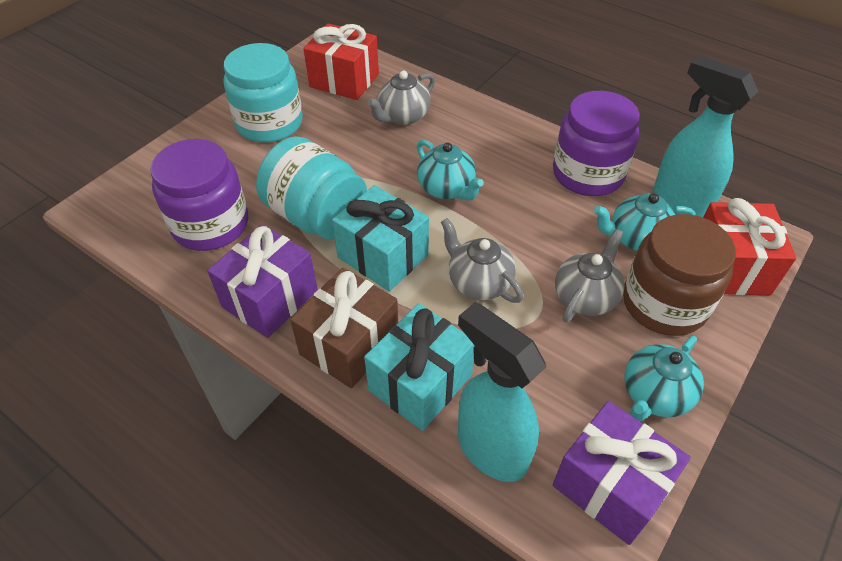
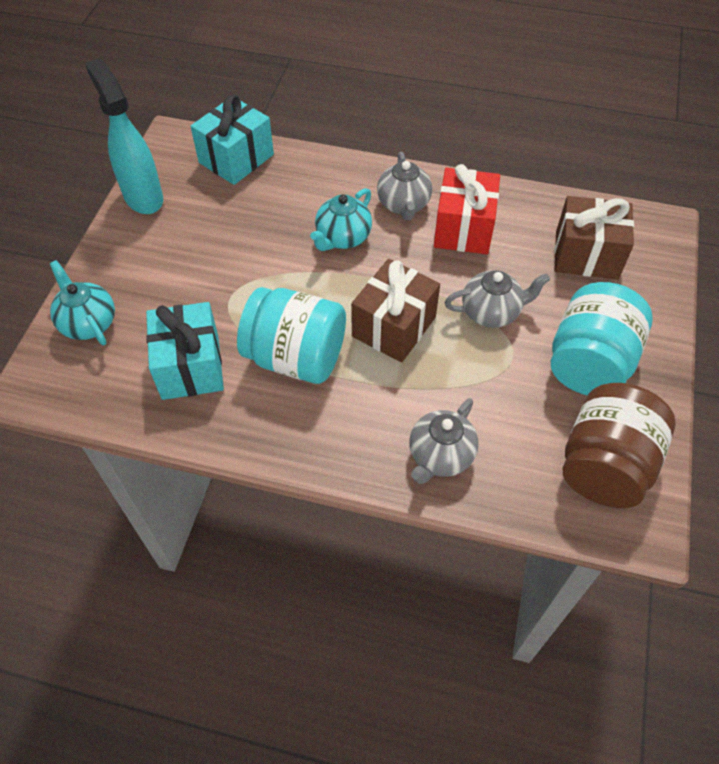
brown gift: [290,268,398,388] = 1 -> [351,259,440,363] [554,196,634,280] = 2
purple gift: [207,224,318,338] [552,401,691,545] = 2 -> none = 0
purple jar: [150,139,248,251] [553,91,640,196] = 2 -> none = 0
red gift: [303,23,379,100] [703,198,796,295] = 2 -> [434,164,500,254] = 1
turquoise spray bottle: [458,302,546,482] [653,56,758,217] = 2 -> [85,58,163,214] = 1
turquoise teapot: [417,139,484,200] [594,193,696,251] [624,336,704,421] = 3 -> [50,260,115,345] [310,188,372,251] = 2

